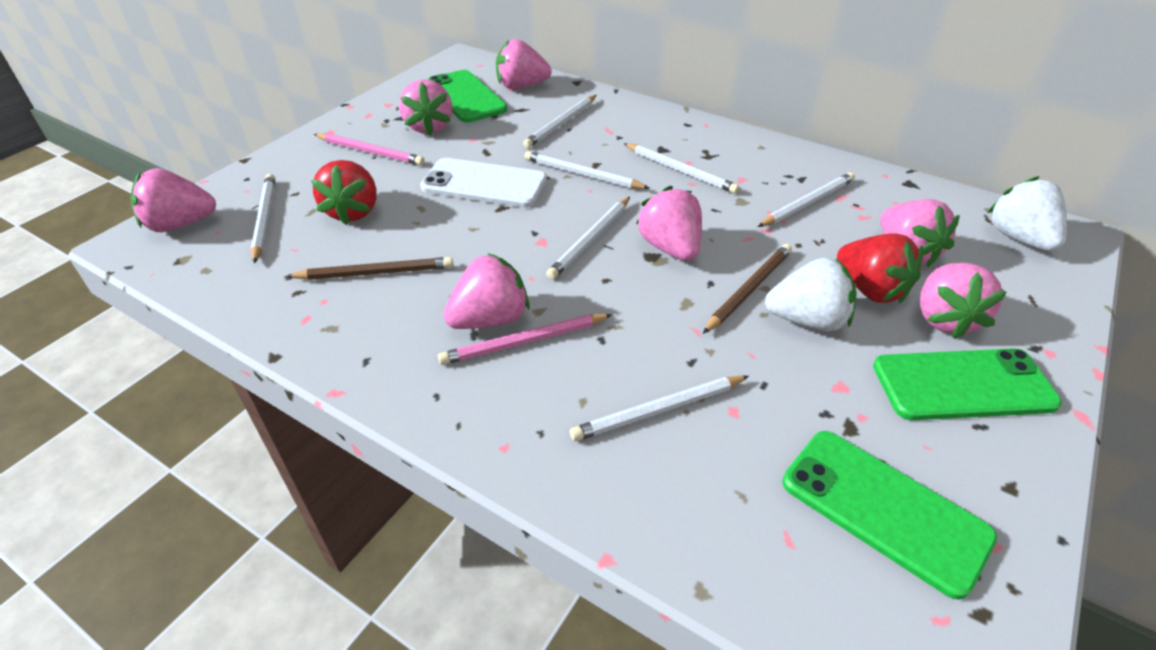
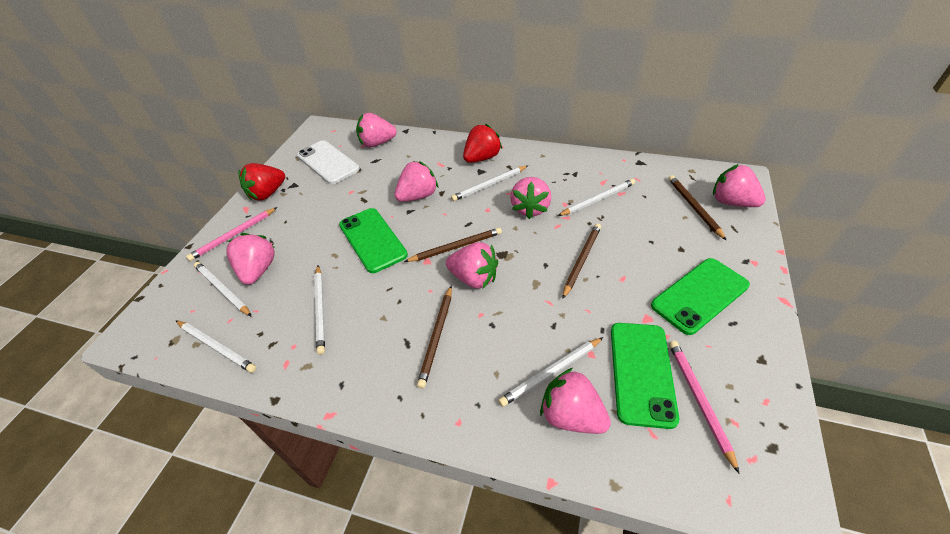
brown pencil: [286,257,453,280] [703,244,792,334] = 2 -> [404,228,502,262] [417,286,452,389] [562,223,601,299] [668,175,727,241] = 4
white pencil: [251,174,275,263] [523,95,597,148] [525,151,649,189] [546,197,630,280] [570,376,749,441] [623,143,739,194] [758,172,855,227] = 7 -> [175,320,257,373] [194,262,252,317] [314,265,325,355] [451,166,528,201] [498,337,603,407] [558,179,635,216] = 6
white strawberry: [765,258,857,331] [988,176,1067,251] = 2 -> none = 0

